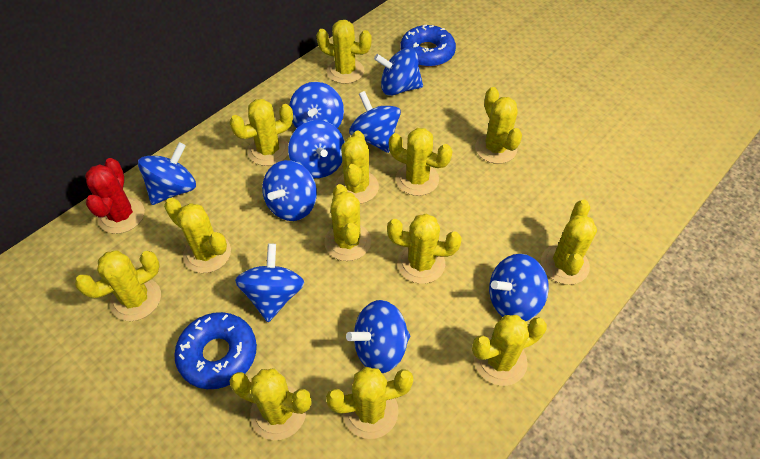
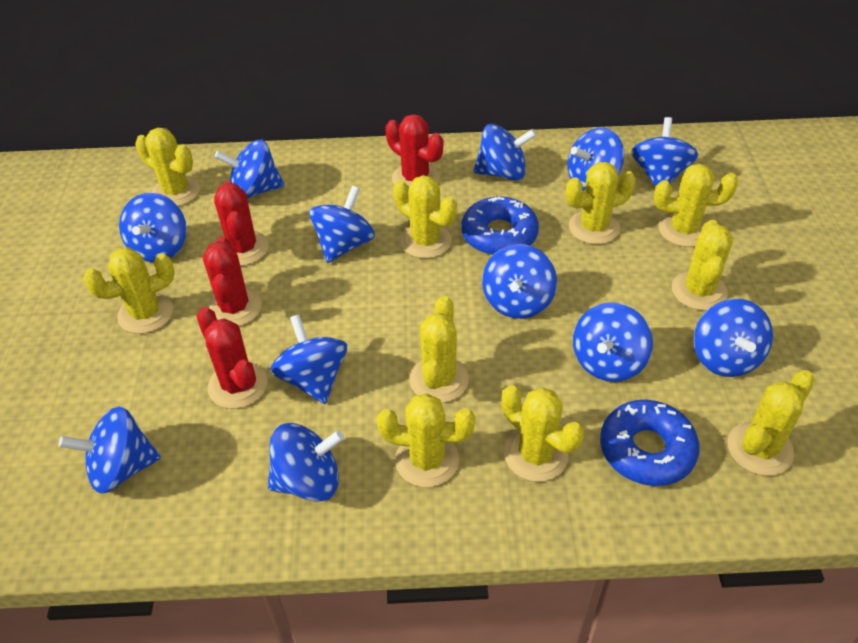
blue spinning top: [138,142,196,205] [235,243,304,322] [262,160,317,221] [288,120,345,178] [289,82,344,129] [346,300,410,373] [349,91,401,153] [374,48,423,96] [489,254,549,321] = 9 -> [59,406,161,494] [119,193,187,263] [214,140,284,199] [268,423,344,502] [270,314,347,404] [309,186,375,263] [473,124,536,181] [482,244,557,319] [567,128,624,191] [573,303,653,382] [631,117,698,187] [694,299,773,377] = 12
red cactus: [85,158,145,234] = 1 -> [197,307,268,409] [203,237,262,326] [214,181,269,266] [385,114,443,187] = 4
yellow cactus: [75,251,161,321] [164,198,231,273] [229,99,293,166] [229,369,312,440] [316,20,372,84] [324,184,371,261] [326,367,413,439] [335,131,379,204] [387,213,461,284] [389,128,452,196] [472,315,547,386] [475,87,522,164] [541,200,597,285] = 13 -> [83,247,175,334] [135,128,200,206] [377,393,475,487] [393,175,457,259] [409,296,469,403] [501,385,584,482] [566,162,636,244] [654,164,738,247] [672,220,733,311] [728,370,815,476] = 10

